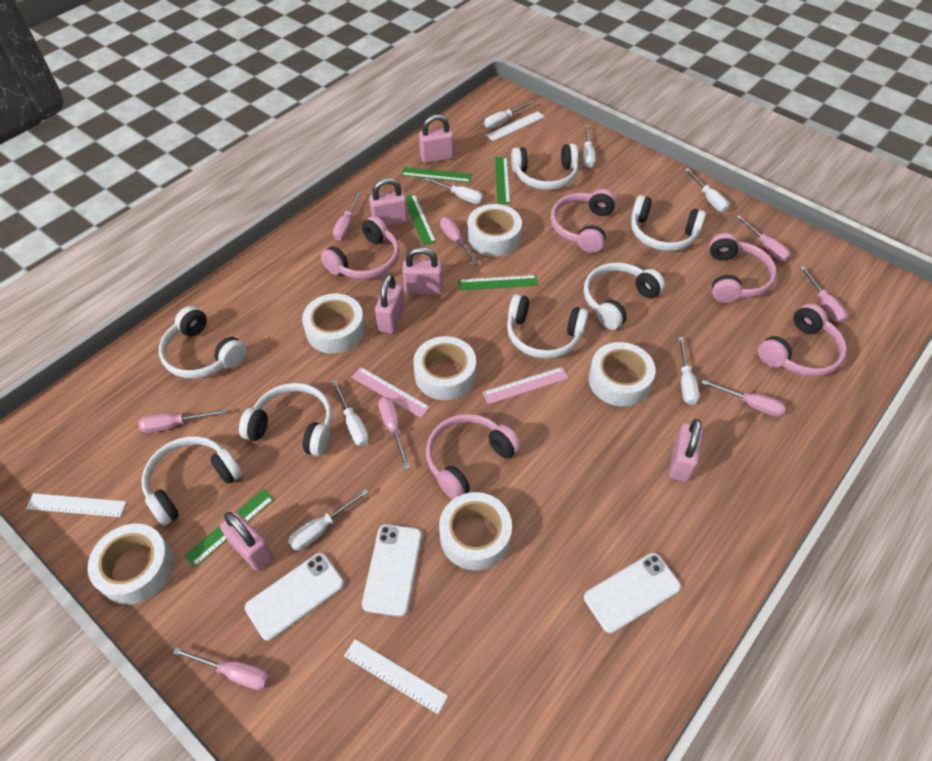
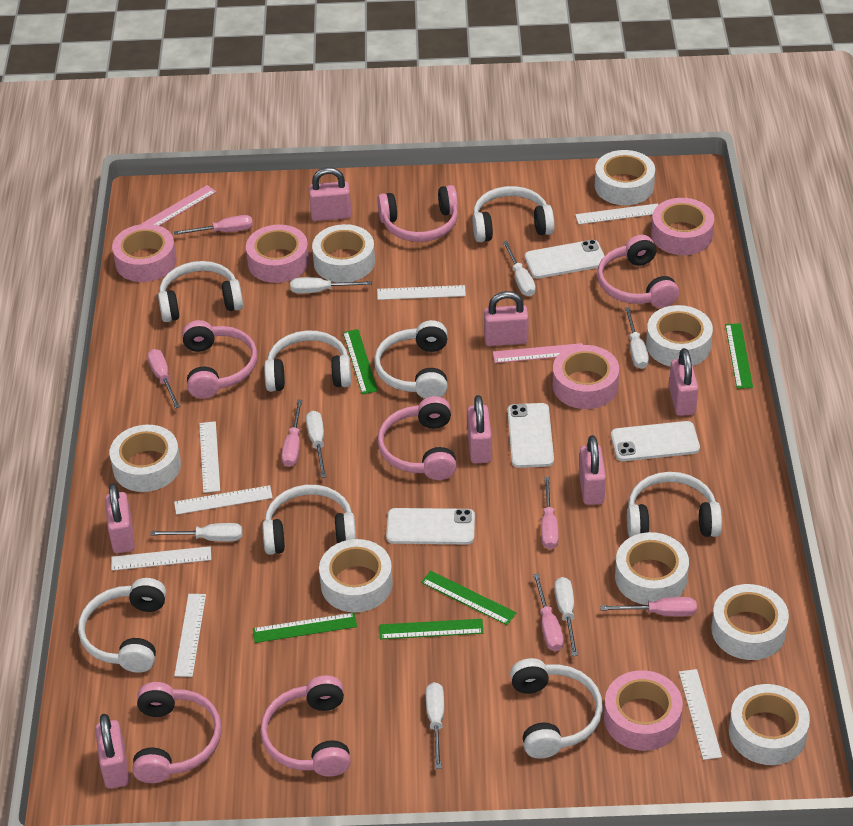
pink headphones: [321,216,399,279] [426,414,521,500] [550,189,616,253] [709,233,777,303] [758,304,847,377] = 5 -> [132,682,222,783] [182,320,257,399] [260,675,351,777] [377,185,458,242] [377,396,457,480] [597,235,679,308] = 6
pink padlock: [220,512,273,571] [369,178,408,226] [375,274,405,334] [402,247,443,294] [419,114,454,163] [669,419,703,482] = 6 -> [95,714,129,789] [105,483,135,553] [309,167,351,221] [467,395,492,464] [484,291,529,346] [579,435,606,505] [669,348,698,416] = 7
pink screwdriver: [138,409,226,433] [173,647,270,690] [333,191,361,240] [378,397,410,470] [440,217,478,265] [701,380,786,417] [736,215,791,262] [800,266,848,323] = 8 -> [147,349,180,409] [174,215,253,235] [282,400,302,467] [533,573,564,651] [541,477,559,549] [600,597,697,616] = 6
pink tape: none = 0 -> [112,224,177,282] [246,224,309,283] [553,345,619,409] [604,670,683,751] [651,198,714,255] = 5
white headphones: [141,436,242,526] [159,306,247,379] [239,383,332,456] [507,294,589,359] [511,144,578,190] [584,262,665,330] [631,195,706,251] = 7 -> [78,578,166,673] [158,261,243,322] [262,485,356,555] [264,330,351,392] [374,320,447,399] [473,186,555,242] [510,658,603,759] [627,472,722,538] = 8
white phone: [245,553,344,641] [362,524,422,617] [584,553,681,633] = 3 -> [386,508,475,544] [508,403,554,468] [525,240,604,279] [611,421,700,461] = 4
white ruler: [26,493,126,517] [344,639,448,714] [486,111,545,141] = 3 -> [111,546,211,571] [174,485,273,515] [174,594,206,677] [199,421,220,493] [377,285,466,300] [575,203,658,224] [679,669,722,760] = 7
white tape: [87,524,174,604] [302,294,365,354] [413,336,476,400] [439,492,512,570] [468,204,522,256] [589,342,655,407] = 6 -> [109,425,181,492] [312,224,375,283] [319,539,393,612] [595,150,655,205] [615,532,689,605] [646,305,713,367] [711,584,789,660] [729,684,810,765] = 8

